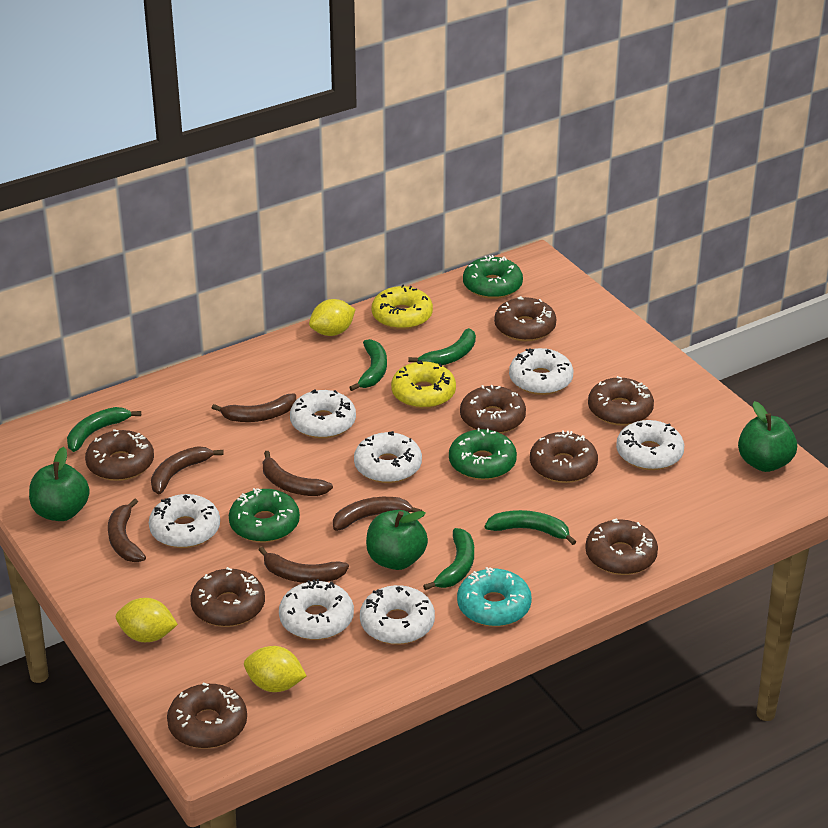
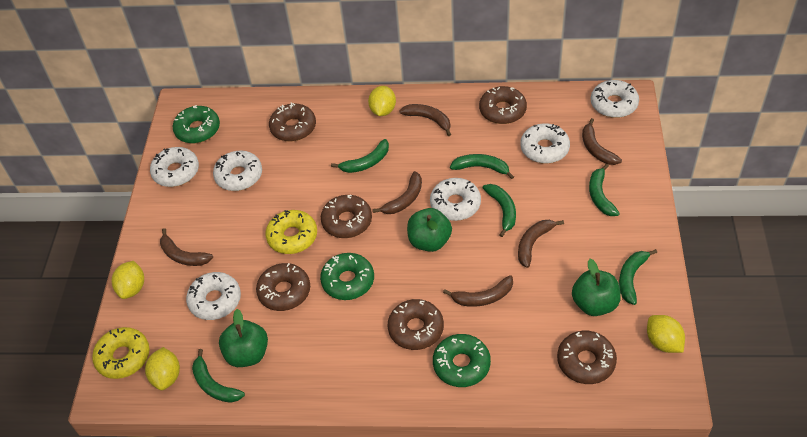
brown donut: [85,429,154,481] [167,682,247,749] [190,567,265,627] [460,385,526,433] [494,296,556,341] [530,431,598,483] [585,518,658,575] [588,376,654,426] = 8 -> [256,263,310,311] [269,102,316,142] [321,195,372,238] [388,299,444,350] [479,86,527,124] [557,331,617,384] = 6
green banana: [67,407,141,452] [349,339,387,391] [408,328,476,365] [423,528,474,590] [485,510,576,545] = 5 -> [192,349,245,403] [331,139,389,173] [450,154,514,179] [483,184,516,237] [589,163,620,216] [619,249,657,305] = 6
turquoise donut: [457,567,532,627] = 1 -> none = 0
white donut: [149,494,220,548] [279,579,354,640] [290,390,356,439] [354,431,422,483] [360,585,435,644] [509,348,574,395] [616,420,684,470] = 7 -> [150,147,199,187] [186,272,241,320] [213,150,262,191] [430,178,481,221] [520,123,570,164] [591,80,639,118] = 6
yellow lemon: [116,598,178,642] [244,646,306,692] [309,299,356,336] = 3 -> [112,261,144,299] [145,347,180,390] [368,86,396,116] [647,315,685,353] = 4

